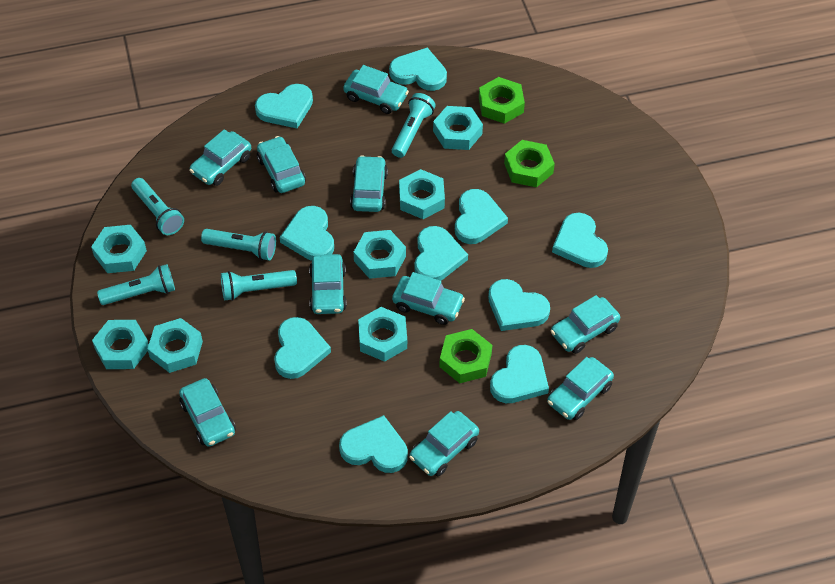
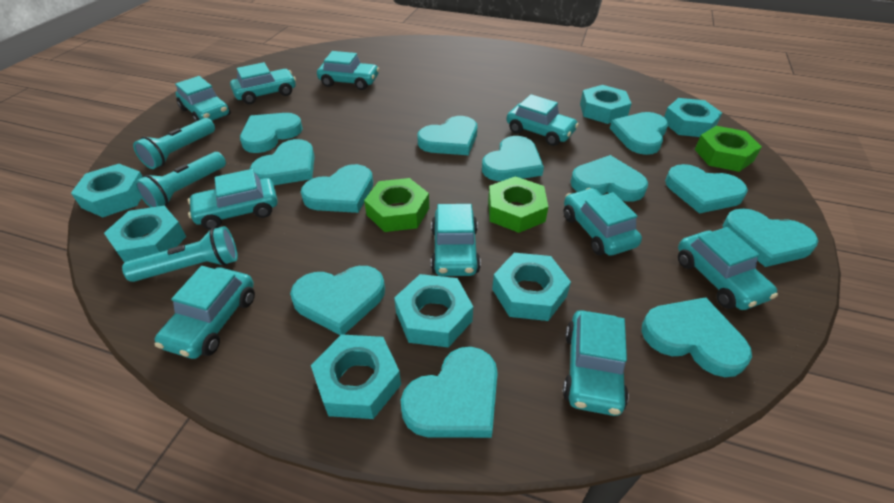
turquoise flashlight: [97,264,175,305] [131,178,184,235] [201,229,276,261] [221,270,297,301] [392,93,436,158] = 5 -> [122,226,238,282] [133,118,215,169] [135,152,226,208] = 3
turquoise heart: [255,84,313,128] [274,317,331,379] [280,206,334,261] [339,415,408,473] [389,48,447,91] [414,226,468,281] [455,189,508,244] [488,279,550,331] [490,345,549,403] [552,213,608,268] = 10 -> [240,113,303,153] [250,139,315,185] [290,266,385,335] [301,164,373,213] [401,347,498,438] [417,116,477,155] [482,136,544,181] [571,155,648,202] [610,112,668,155] [641,297,752,377] [665,164,748,214] [723,209,818,267] = 12

